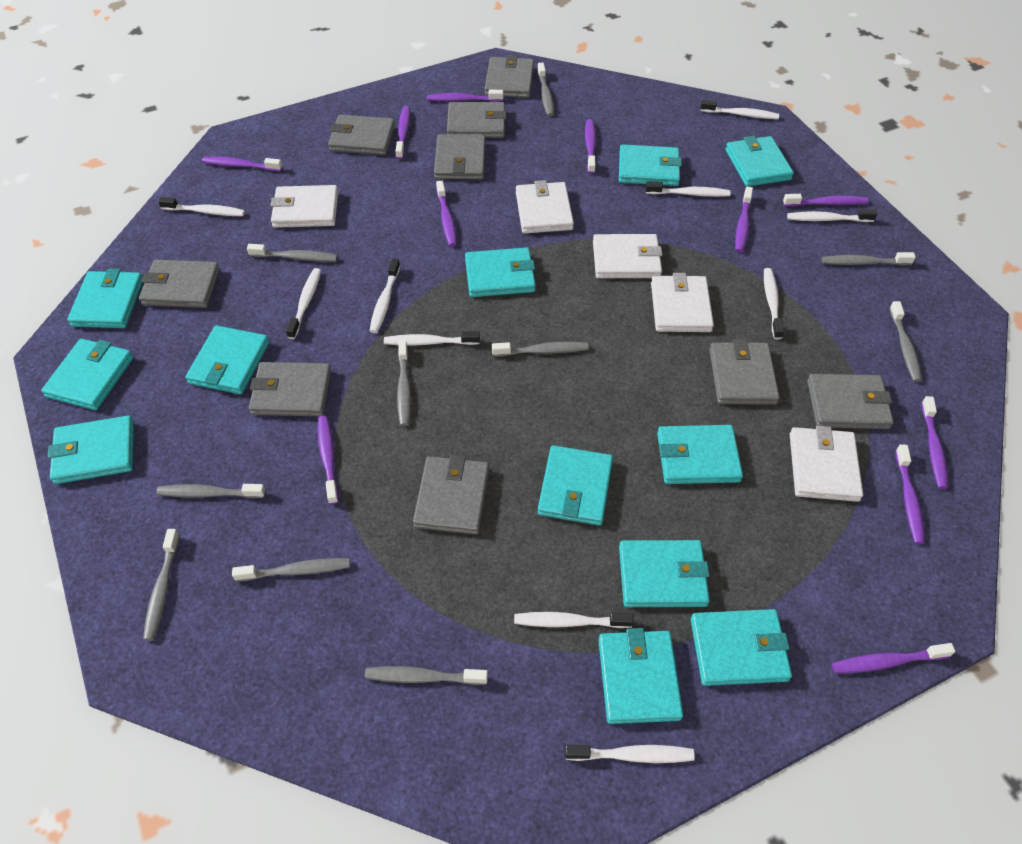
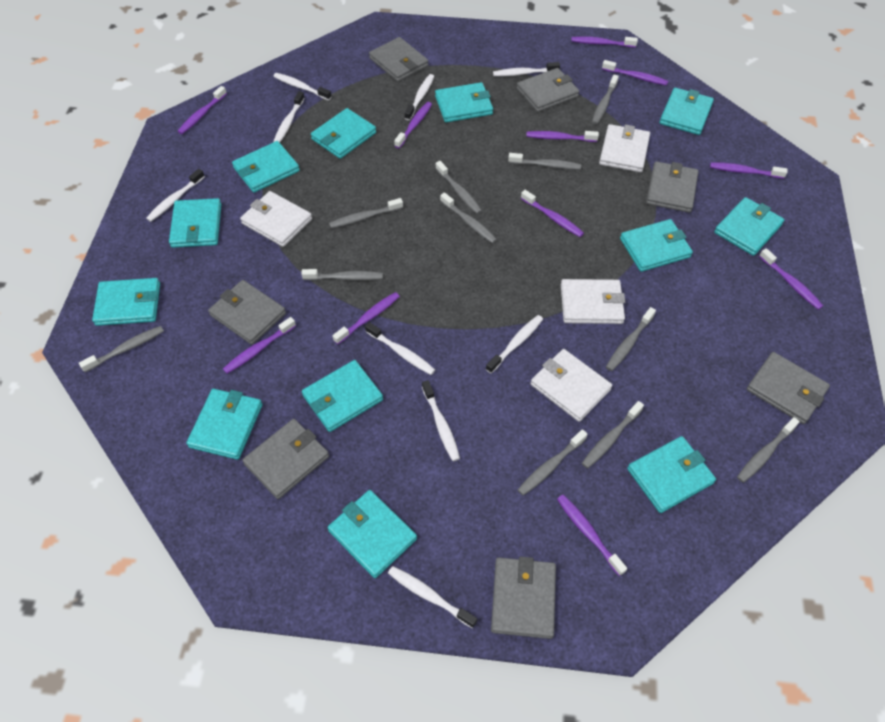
grey toothbrush: [143,529,180,641] [156,484,265,498] [232,558,350,582] [247,244,337,262] [365,666,488,685] [397,341,411,426] [492,342,588,357] [537,63,554,116] [822,252,916,265] [889,301,922,382] = 10 -> [79,326,164,372] [301,269,383,280] [329,198,403,228] [435,161,482,214] [440,192,497,244] [508,153,581,170] [518,429,588,496] [582,401,644,469] [592,74,619,125] [606,307,656,371] [737,417,800,483] = 11
grey wallet: [139,260,220,308] [249,362,331,416] [328,115,395,155] [413,455,489,535] [434,134,486,180] [447,102,506,138] [485,55,534,98] [709,339,780,404] [807,374,894,429] = 9 -> [208,280,286,345] [242,419,329,499] [369,37,428,82] [491,556,556,639] [517,68,579,112] [646,161,699,213] [746,352,830,424] = 7
white toothbrush: [158,197,245,216] [286,268,321,339] [370,258,400,333] [384,331,480,346] [514,612,634,628] [565,745,695,763] [646,182,730,197] [701,100,779,119] [764,268,784,340] [787,209,877,222] = 10 -> [146,169,205,222] [273,73,332,101] [273,91,305,142] [365,322,435,375] [388,566,477,628] [405,74,434,121] [422,380,460,461] [486,315,543,373] [493,62,560,76] = 9
white wallet: [271,185,338,228] [516,180,574,234] [593,234,662,278] [651,273,714,332] [790,426,863,502] = 5 -> [240,191,312,247] [530,349,612,422] [561,279,625,324] [599,124,650,172] = 4

